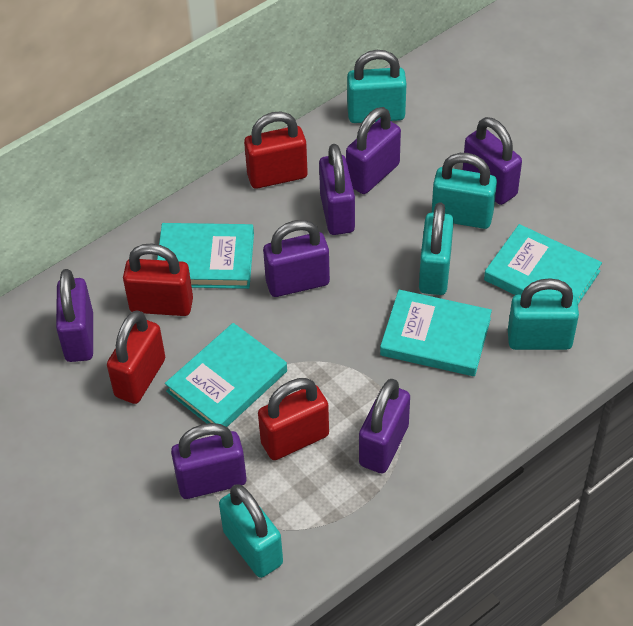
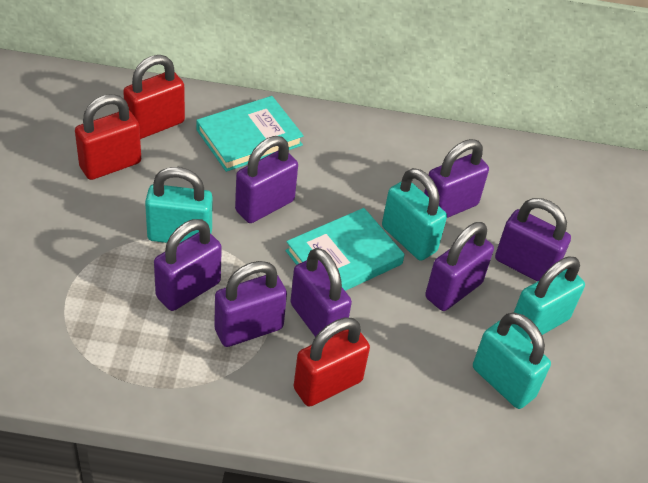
red padlock: [107,310,165,404] [123,244,193,316] [244,112,308,189] [258,378,329,460] = 4 -> [75,94,141,180] [123,55,185,139] [294,318,370,407] = 3
turquoise book: [157,223,254,289] [165,323,287,427] [380,290,492,376] [484,224,602,304] = 4 -> [196,96,304,172] [286,208,405,291] = 2
turquoise padlock: [219,484,283,578] [347,50,407,123] [419,202,454,295] [432,153,497,229] [508,278,579,350] = 5 -> [145,167,213,243] [382,168,447,261] [473,312,551,409] [511,256,585,342] = 4

